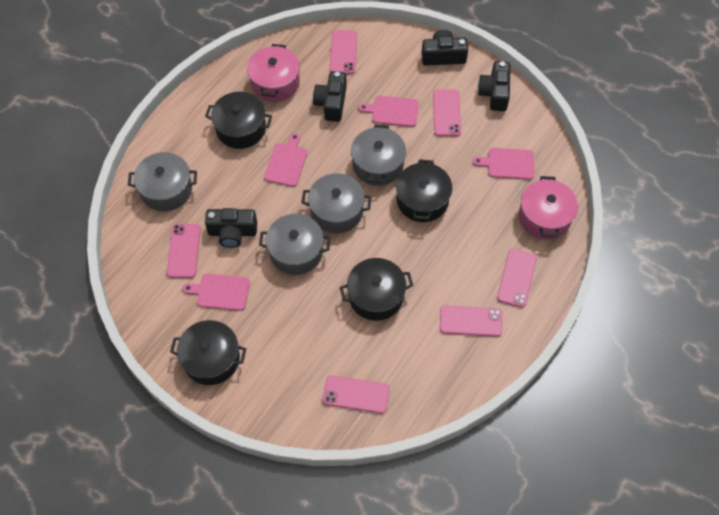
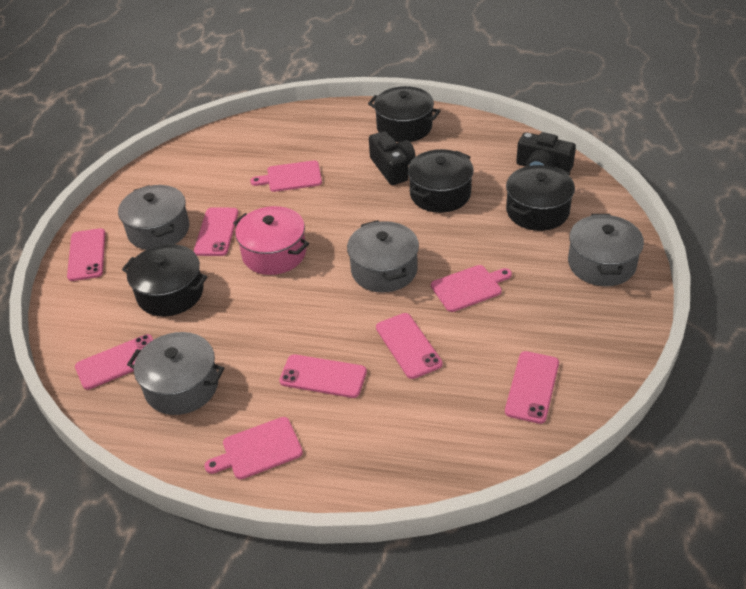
black camera: [205,208,257,248] [313,71,347,122] [421,30,468,66] [478,61,511,111] = 4 -> [369,131,416,185] [516,132,576,173] = 2
pink cutting board: [183,274,250,311] [264,133,307,187] [359,96,419,127] [473,148,534,180] = 4 -> [204,417,303,479] [250,160,322,192] [431,265,512,312] = 3
pink pot: [247,44,300,102] [519,176,578,240] = 2 -> [233,206,309,275] = 1

